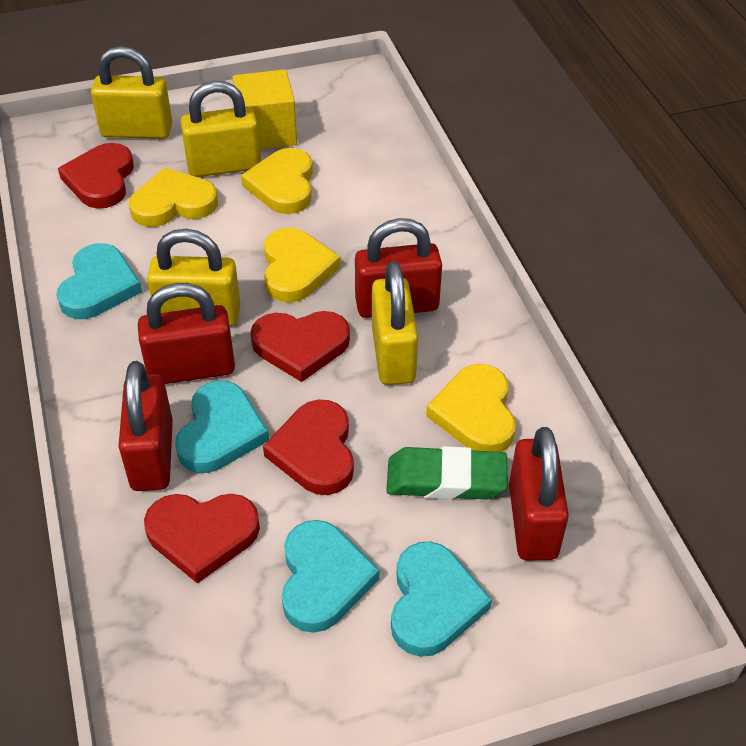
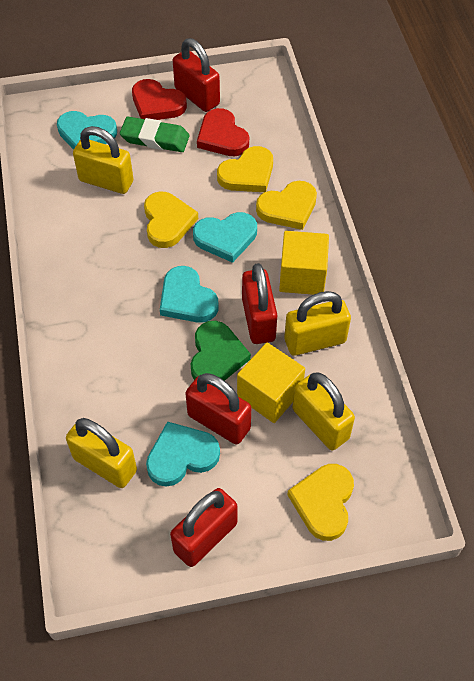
green heart: none = 0 -> [191,321,251,381] = 1
red heart: [58,143,134,209] [144,494,260,584] [250,311,350,382] [263,399,354,495] = 4 -> [132,79,187,120] [197,108,249,156] = 2
yellow cube: [232,69,297,149] = 1 -> [237,342,305,423] [279,231,329,295] = 2

